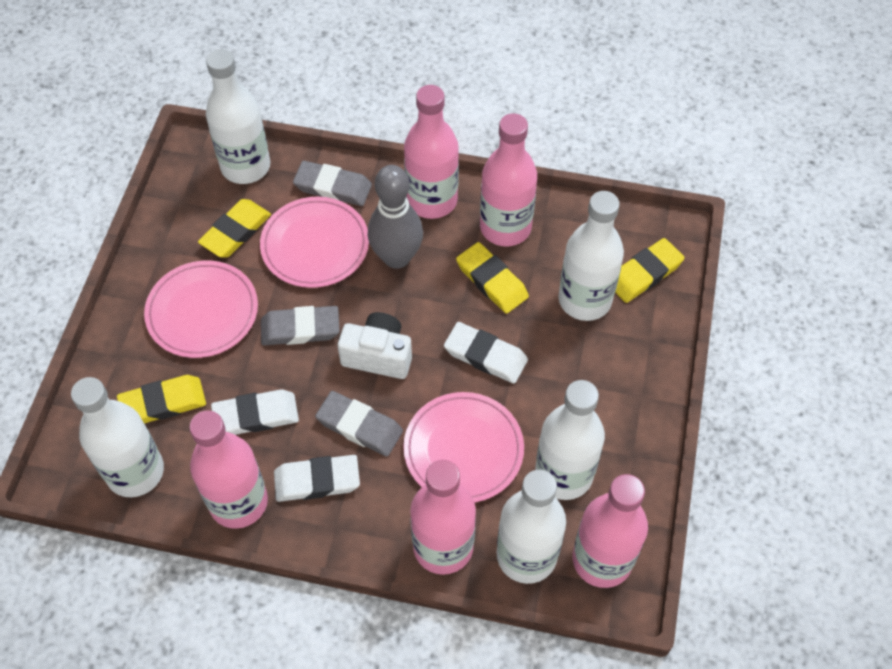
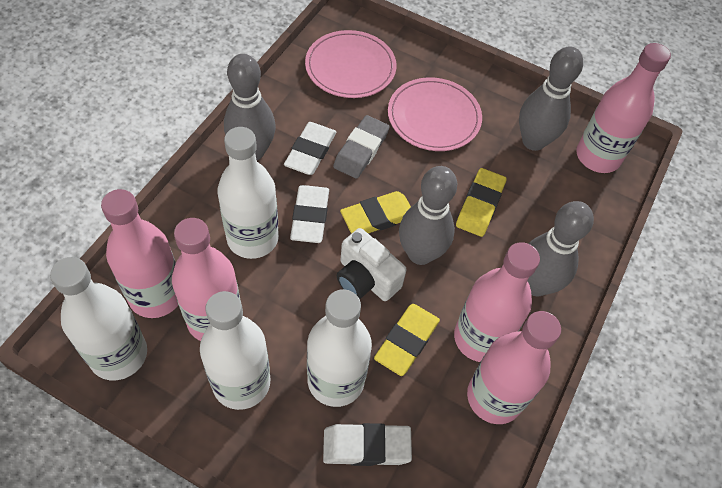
grey bowling pin: [368,165,423,269] = 1 -> [224,54,276,160] [399,166,457,265] [519,46,583,151] [528,201,594,296] = 4
grey eraser: [261,306,339,345] [293,161,372,206] [315,391,403,456] = 3 -> [333,115,390,179] = 1
pink plate: [144,260,258,358] [260,197,369,288] [403,392,524,503] = 3 -> [305,30,396,98] [388,77,482,151] = 2
white bottle: [71,377,164,497] [206,49,270,184] [497,470,566,584] [535,380,605,500] [558,191,624,321] = 5 -> [50,257,147,380] [200,291,270,410] [218,127,279,259] [307,289,372,407] = 4
yellow eraser: [117,375,206,424] [198,199,271,257] [456,242,529,314] [615,238,684,303] = 4 -> [340,191,411,233] [374,304,440,376] [456,168,507,237] = 3

